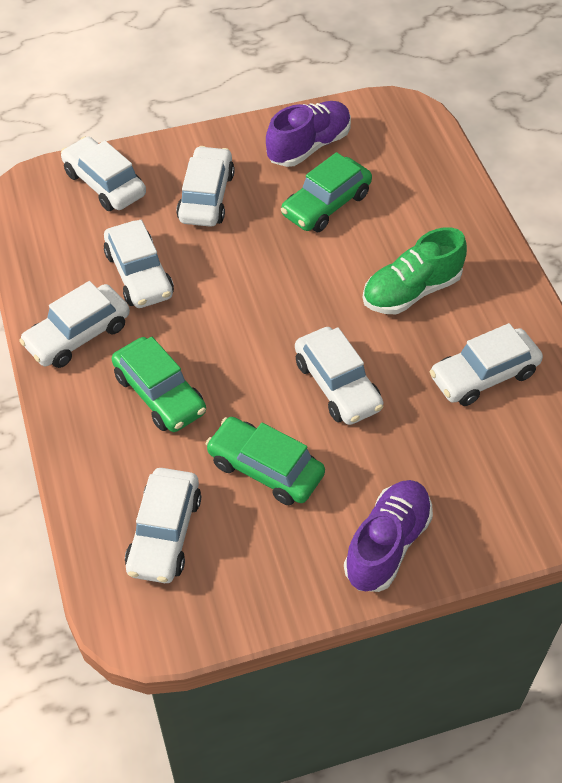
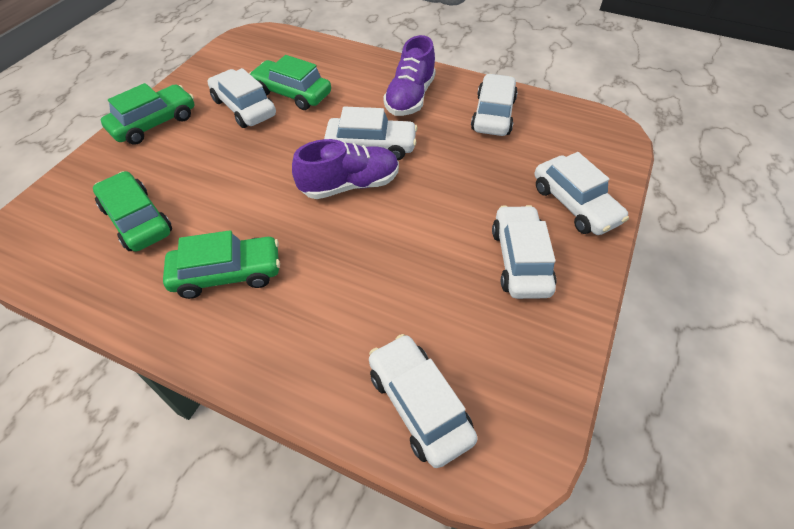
green car: [112,337,206,432] [205,417,325,505] [281,152,372,232] = 3 -> [93,171,172,251] [101,83,194,145] [163,230,280,299] [249,55,331,110] = 4
green shoe: [363,227,467,314] = 1 -> none = 0
white car: [19,281,130,368] [61,137,146,211] [104,220,174,308] [125,468,201,583] [176,146,235,227] [295,327,383,425] [430,323,543,406] = 7 -> [208,68,276,128] [324,106,418,160] [369,334,478,468] [471,74,518,136] [492,205,557,299] [535,152,629,235] = 6

